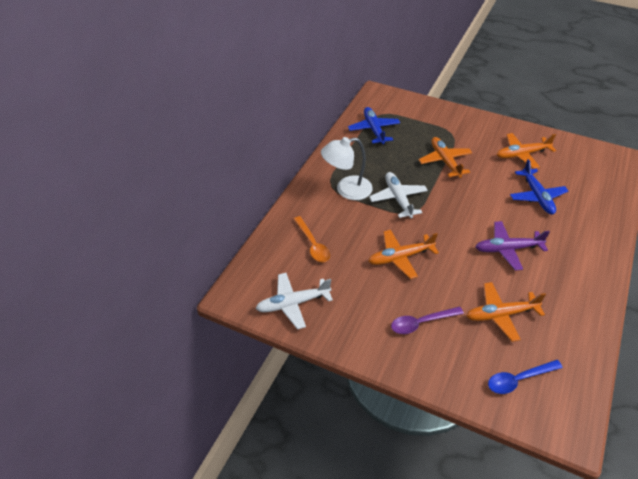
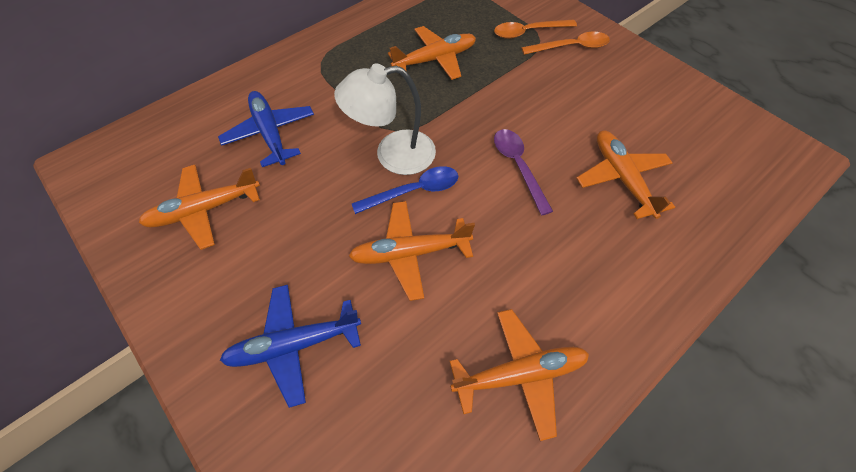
orange plane: [368,230,439,279] [418,137,472,178] [466,282,546,342] [497,133,556,169] = 4 -> [139,165,260,250] [349,201,475,301] [388,26,476,80] [450,309,589,441] [576,131,675,219] = 5
orange spoon: [294,216,330,262] = 1 -> [494,19,577,39] [521,32,610,55] = 2
purple plane: [475,221,550,271] = 1 -> none = 0
white plane: [255,273,333,329] [369,172,428,218] = 2 -> none = 0

